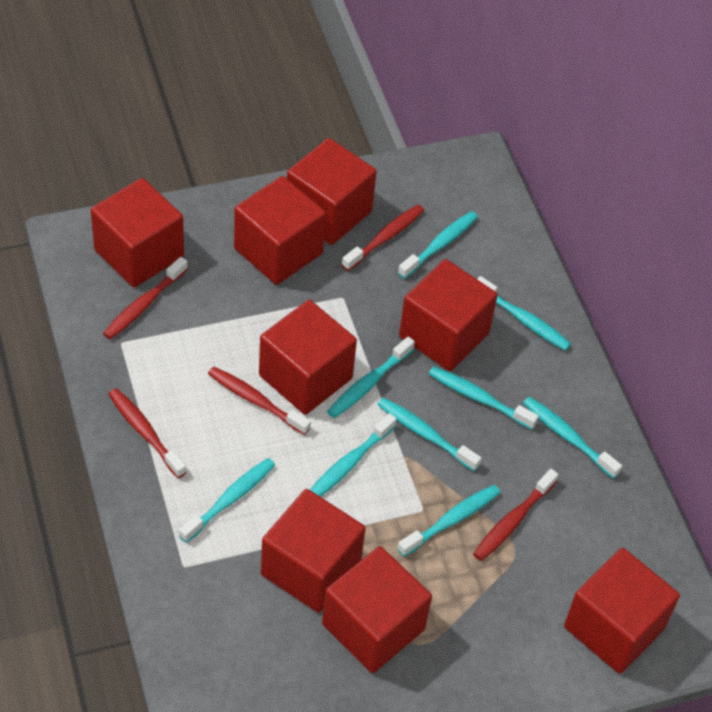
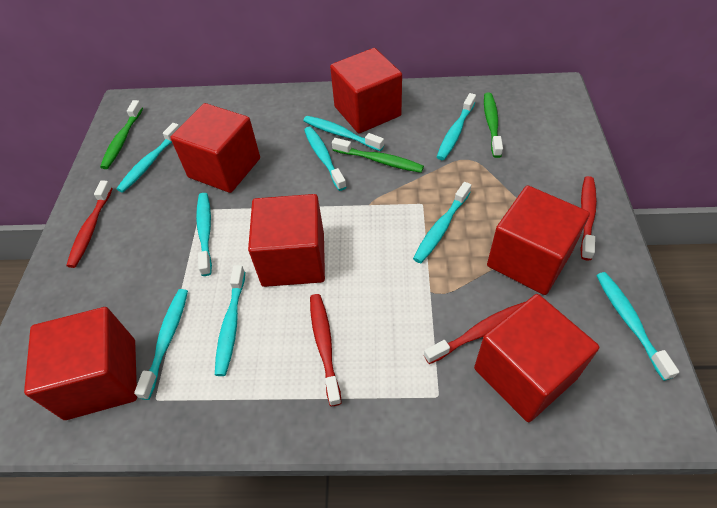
green toothbrush: none = 0 -> [100,100,143,169] [332,138,424,173] [484,93,503,158] = 3
red cube: [91,178,184,288] [234,176,326,285] [259,300,357,415] [261,489,366,613] [287,138,377,245] [322,546,432,673] [399,259,498,371] [564,548,680,674] = 8 -> [24,307,137,420] [170,103,260,193] [248,194,325,287] [330,48,402,133] [474,294,599,422] [487,185,590,295] = 6
red toothbrush: [103,257,188,339] [108,388,187,478] [208,367,311,435] [342,205,424,271] [473,469,558,561] = 5 -> [66,181,113,268] [310,294,342,406] [424,302,525,364] [580,176,597,260] = 4

